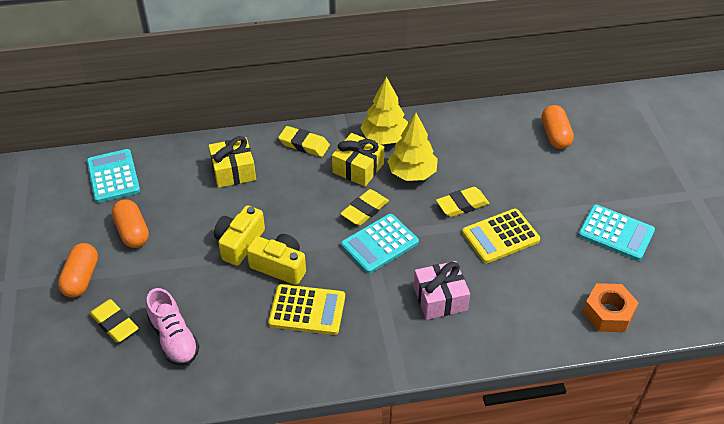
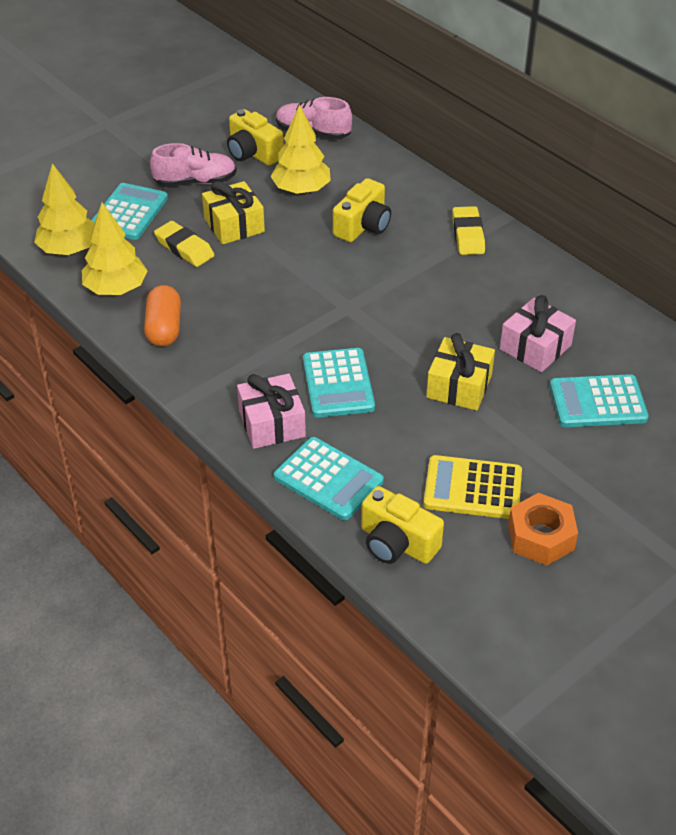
orange capsule: [58,243,98,298] [112,199,149,248] [541,105,574,149] = 3 -> [144,285,181,347] = 1
pink gift: [414,261,470,320] = 1 -> [237,374,306,449] [500,295,576,372] = 2
pink shoe: [146,288,199,366] = 1 -> [150,143,237,187] [276,97,352,140] = 2
turquoise calculator: [87,149,140,203] [341,214,419,274] [578,204,655,261] = 3 -> [92,183,168,240] [274,437,384,520] [303,348,375,418] [550,374,649,427] = 4
yellow calculator: [268,284,345,335] [462,209,540,263] = 2 -> [423,455,522,519] = 1
yellow camera: [214,205,265,266] [247,234,306,285] = 2 -> [227,109,283,166] [333,178,391,242] [361,486,444,564] = 3
yellow eraser: [89,299,139,343] [278,126,330,157] [340,189,389,226] [436,187,489,217] = 4 -> [154,221,215,267] [452,206,485,255] = 2
yellow tree: [361,77,408,145] [388,113,438,181] = 2 -> [34,163,94,255] [82,203,148,295] [271,105,331,194] = 3

